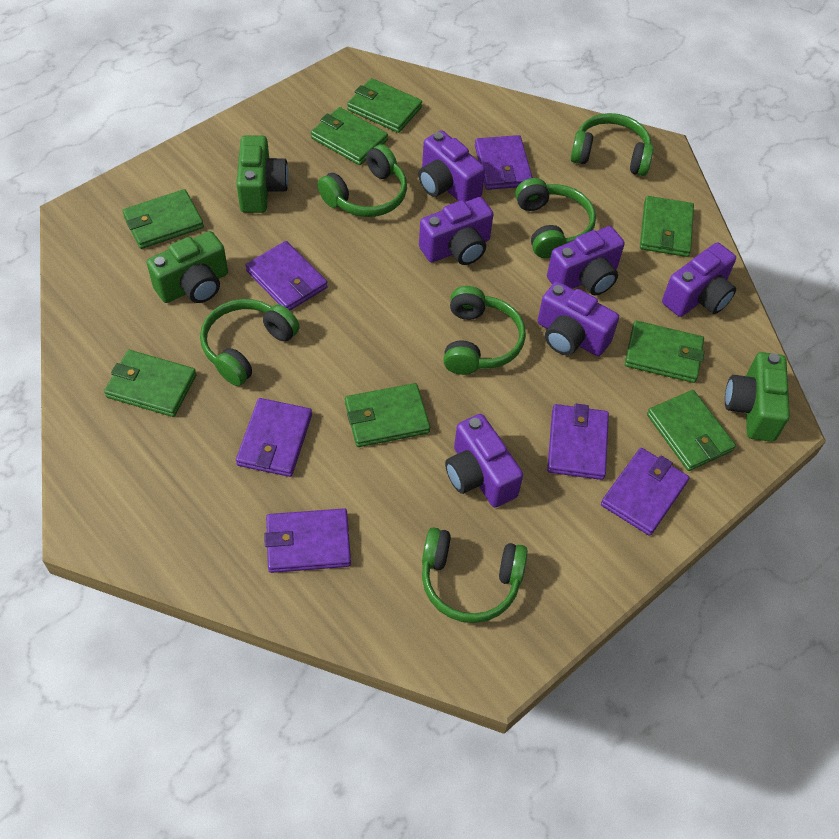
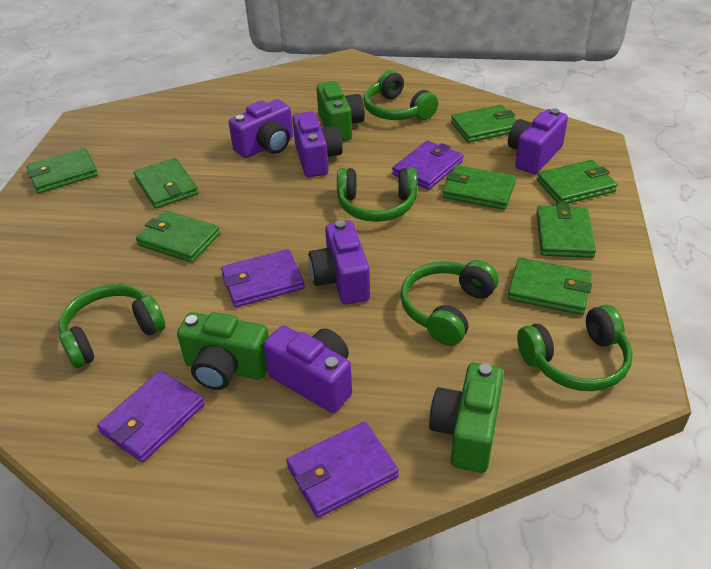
green headphones: [200,299,300,386] [317,144,407,217] [422,527,528,623] [443,286,526,375] [515,178,596,258] [570,113,654,176] = 6 -> [58,284,165,368] [337,168,417,222] [364,70,438,120] [400,260,499,346] [517,304,633,391] = 5
purple camera: [419,130,485,202] [419,197,493,265] [445,414,523,507] [538,281,619,356] [547,226,625,295] [662,242,736,317] = 6 -> [229,99,293,158] [263,326,352,413] [292,111,343,177] [309,220,370,304] [508,108,568,174] = 5
purple wallet: [236,398,312,477] [245,241,328,310] [264,508,351,573] [475,135,533,190] [547,404,609,480] [601,448,689,536] = 6 -> [97,371,205,462] [221,249,305,307] [286,422,399,518] [392,141,463,190] = 4

